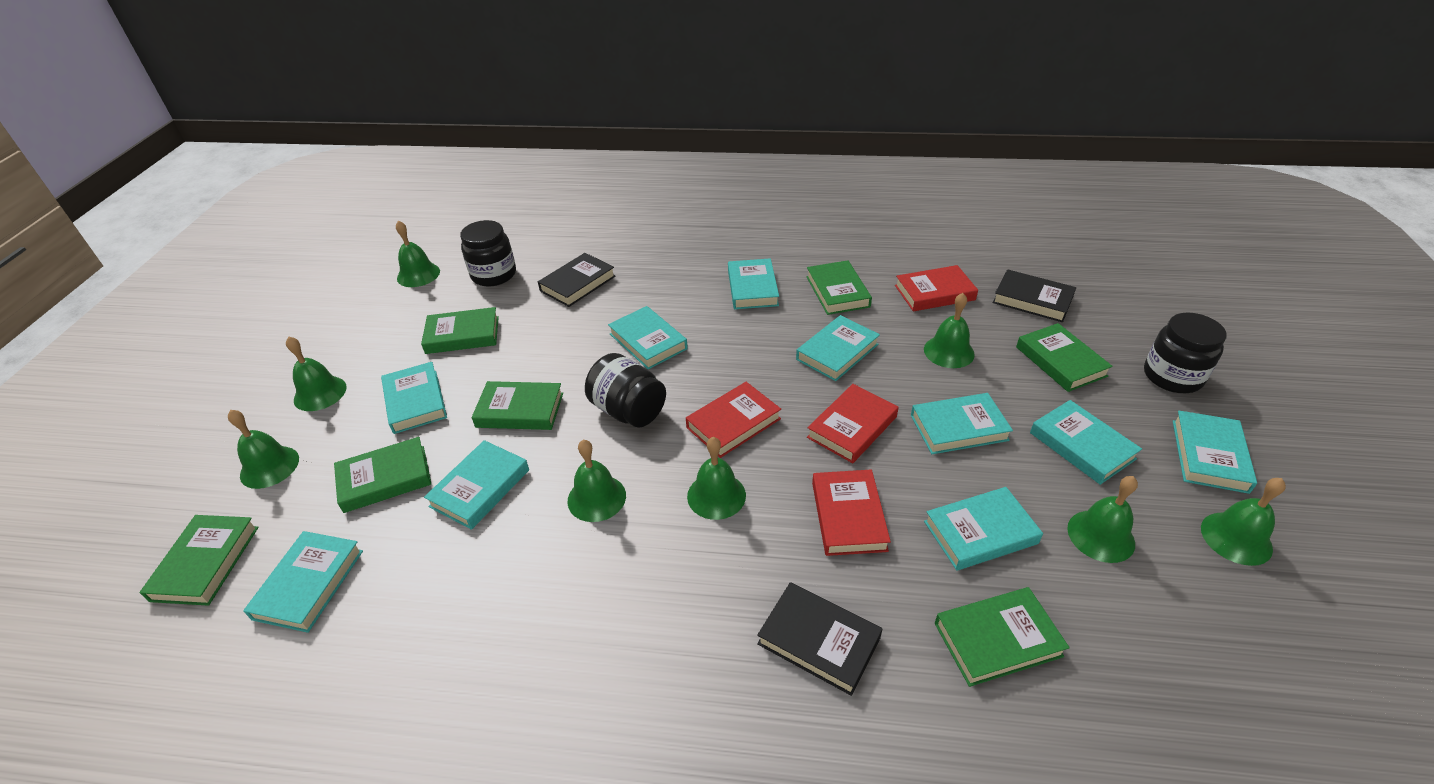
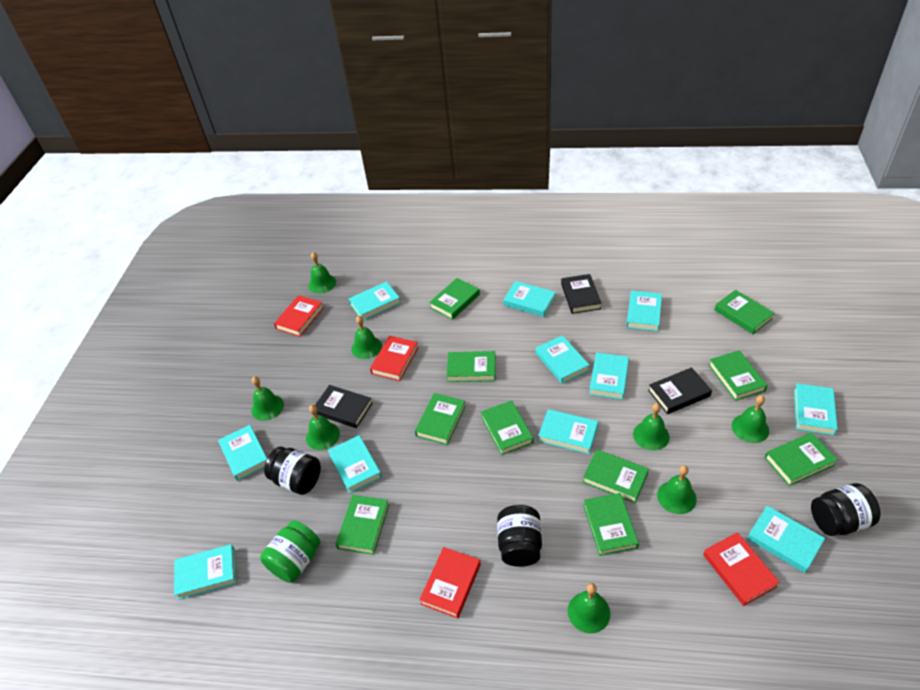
green book: [139,515,259,606] [334,437,431,513] [421,307,499,354] [472,381,563,430] [806,260,872,315] [935,587,1070,687] [1016,323,1113,392] = 7 -> [336,495,389,555] [415,393,466,445] [429,278,480,320] [447,351,496,382] [481,400,534,455] [583,449,649,503] [583,493,639,556] [709,350,768,401] [715,290,774,334] [765,432,837,486] = 10
green jar: none = 0 -> [260,520,320,583] = 1
turquoise book: [243,531,363,633] [381,362,447,434] [424,440,529,530] [608,306,688,370] [728,258,779,309] [796,315,880,381] [911,393,1013,454] [924,487,1043,571] [1030,400,1142,485] [1173,410,1257,494] = 10 -> [174,544,237,600] [218,425,267,481] [328,435,382,494] [349,281,401,320] [503,281,556,317] [536,335,589,384] [538,409,598,454] [589,352,629,400] [626,290,662,331] [747,506,825,573] [794,383,838,435] = 11

